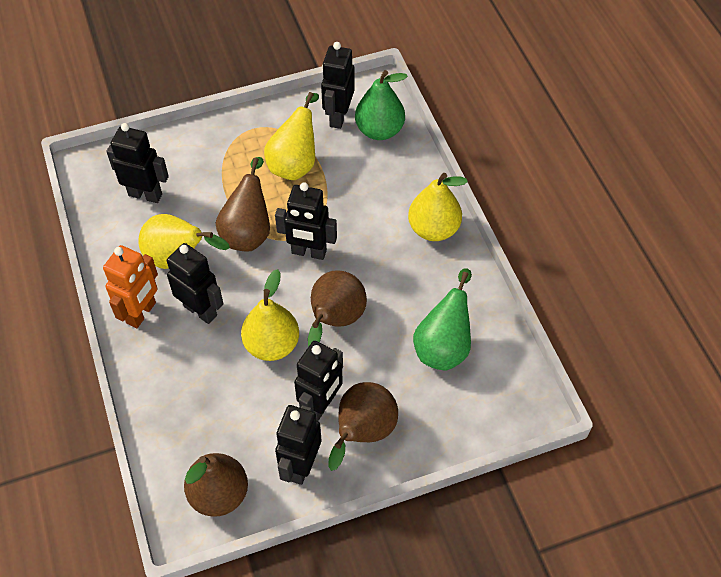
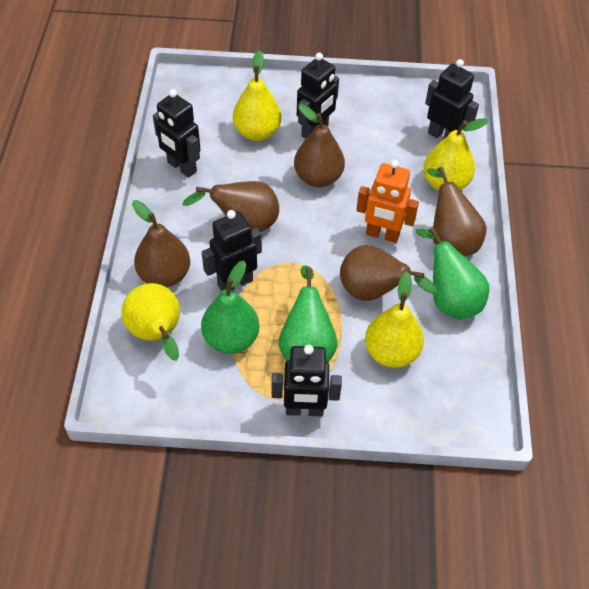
black robot: [106,123,169,203] [167,243,223,324] [275,182,337,260] [275,405,321,485] [294,341,343,421] [321,42,355,129] = 6 -> [153,89,201,178] [202,210,262,291] [272,345,342,416] [297,53,339,139] [425,59,479,139] = 5
brown pear: [184,453,248,517] [216,157,270,252] [308,270,367,347] [328,382,398,471] = 4 -> [132,200,190,287] [182,181,279,232] [294,104,345,187] [340,245,437,301] [427,166,487,257] = 5
green pear: [355,70,408,140] [413,268,472,371] = 2 -> [201,261,259,353] [278,265,337,362] [415,227,489,320] = 3

